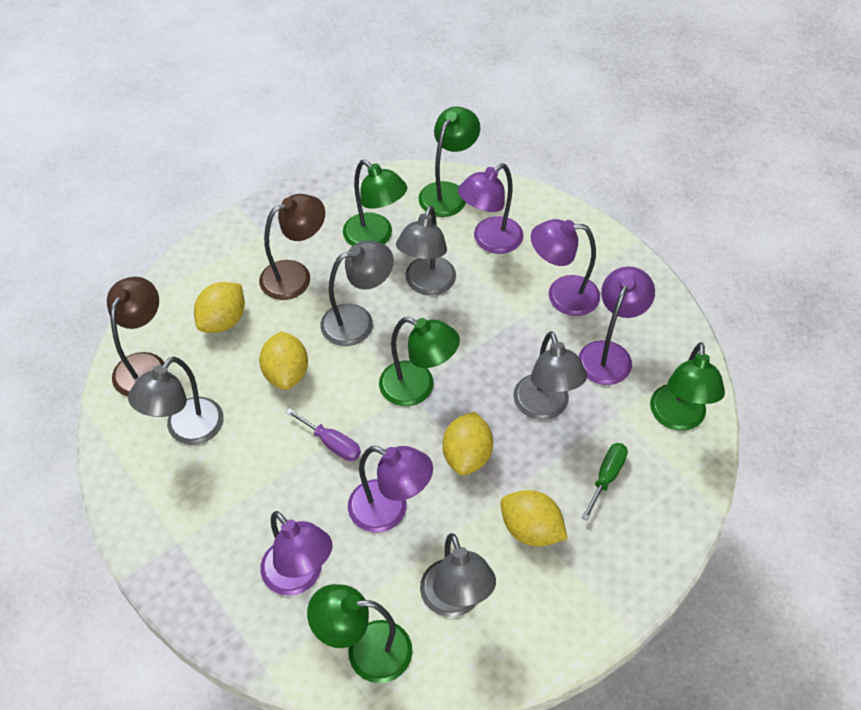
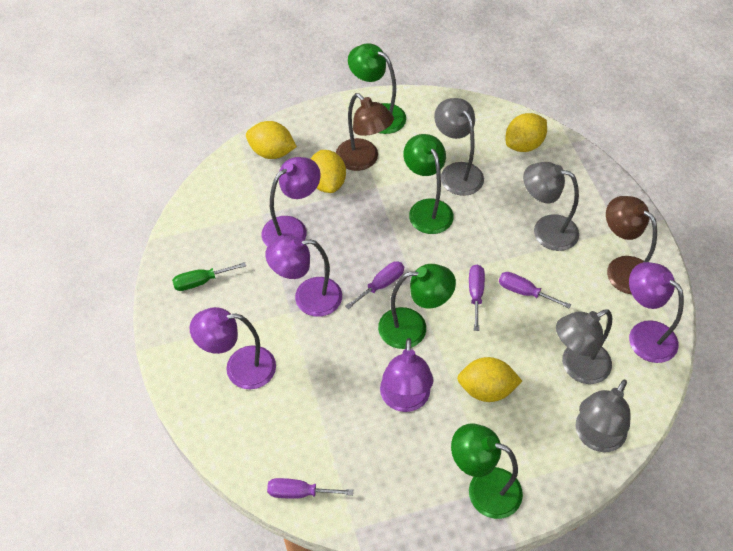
green lamp: [307,584,413,683] [343,160,407,246] [379,317,460,406] [418,107,480,217] [650,342,725,431] = 5 -> [348,43,406,134] [378,264,456,349] [403,134,454,234] [451,424,523,519] = 4
grey lamp: [128,357,224,445] [320,241,394,346] [396,206,456,296] [420,533,496,617] [513,331,587,420] = 5 -> [434,98,484,196] [523,162,579,251] [556,310,612,384] [575,380,630,452] = 4
purple screwdriver: [286,408,361,461] = 1 -> [267,478,353,499] [345,261,404,309] [469,265,485,331] [499,272,571,309] = 4

